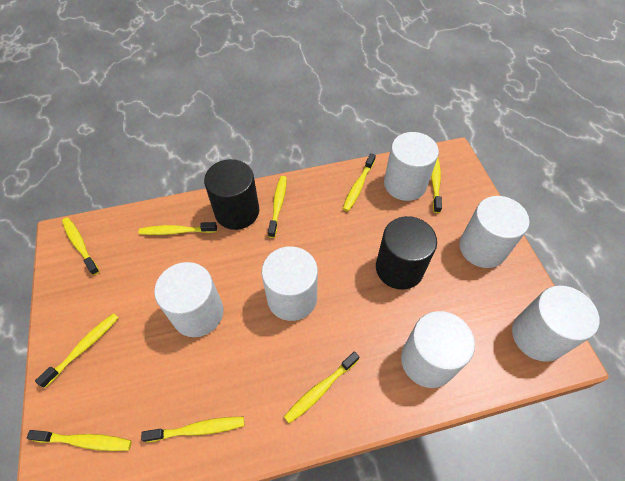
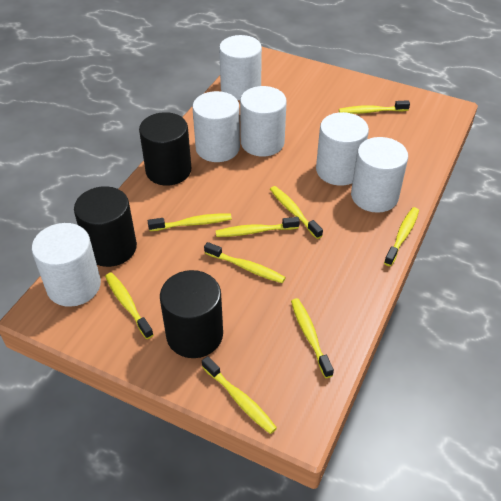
black cylinder: [204,159,259,230] [376,216,437,290] = 2 -> [74,186,137,267] [139,112,191,186] [160,270,223,358] = 3

